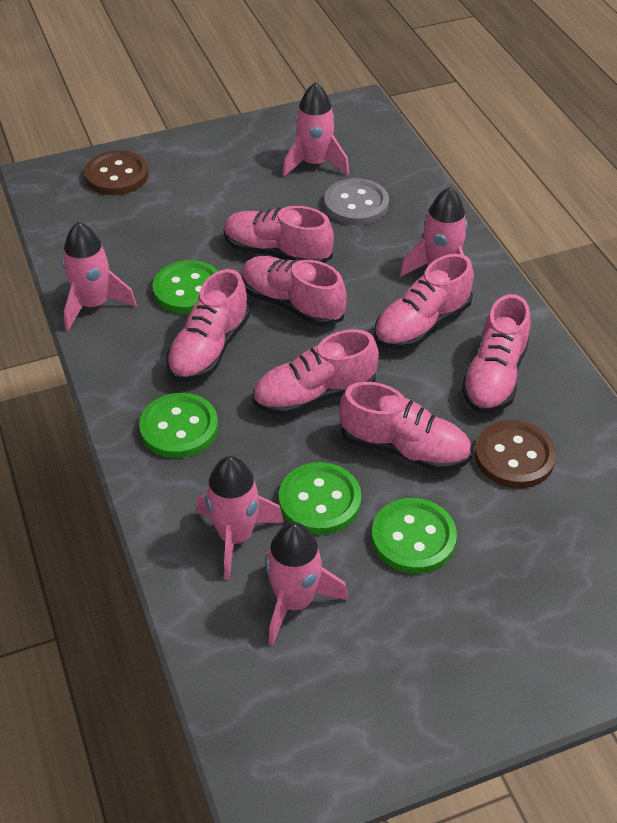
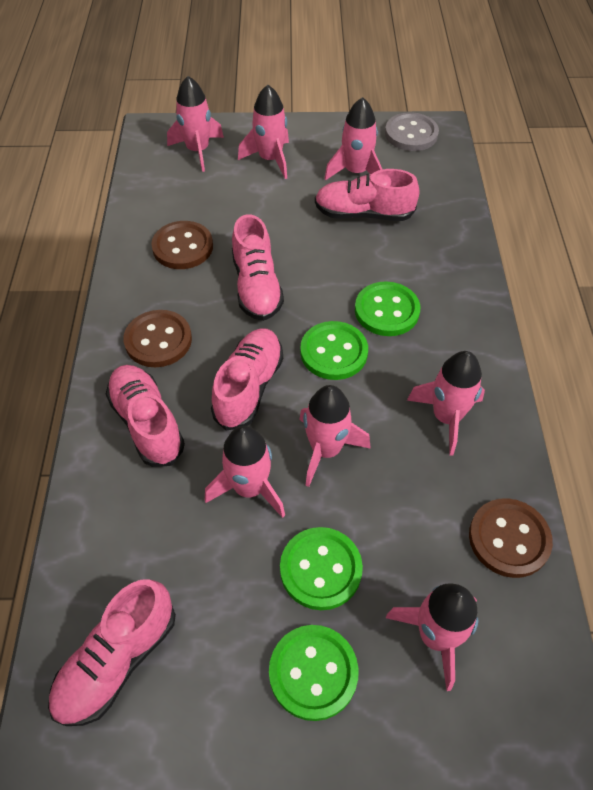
brown button: [85,150,149,195] [475,420,556,488] = 2 -> [123,310,192,367] [151,221,213,269] [469,498,553,578] = 3
pink rocket: [62,222,137,331] [196,456,284,580] [265,522,348,645] [282,82,349,177] [400,187,472,291] = 5 -> [167,76,224,172] [205,426,285,518] [238,85,289,179] [299,385,371,487] [324,97,383,180] [386,583,478,691] [407,351,485,455] = 7
pink shoe: [166,269,250,382] [224,206,334,263] [242,256,347,326] [252,329,379,416] [339,382,472,472] [374,254,474,350] [461,294,531,413] = 7 -> [48,580,176,726] [106,365,185,467] [211,328,283,430] [232,214,284,321] [315,169,420,221] = 5

